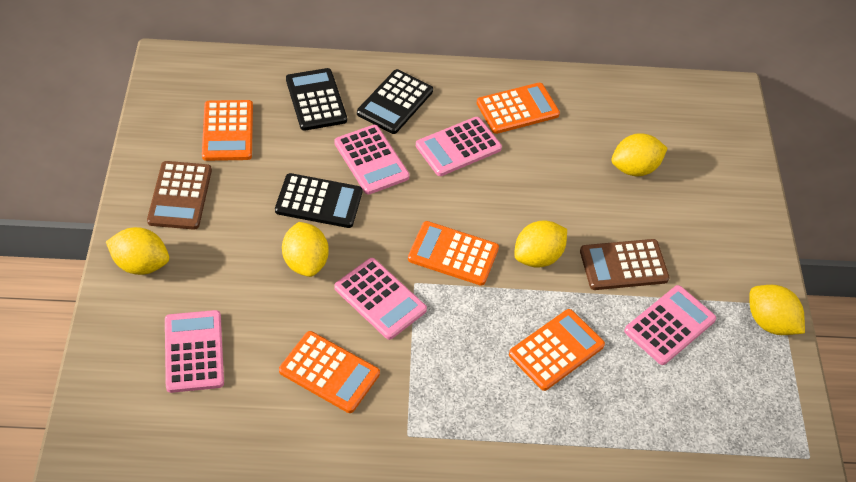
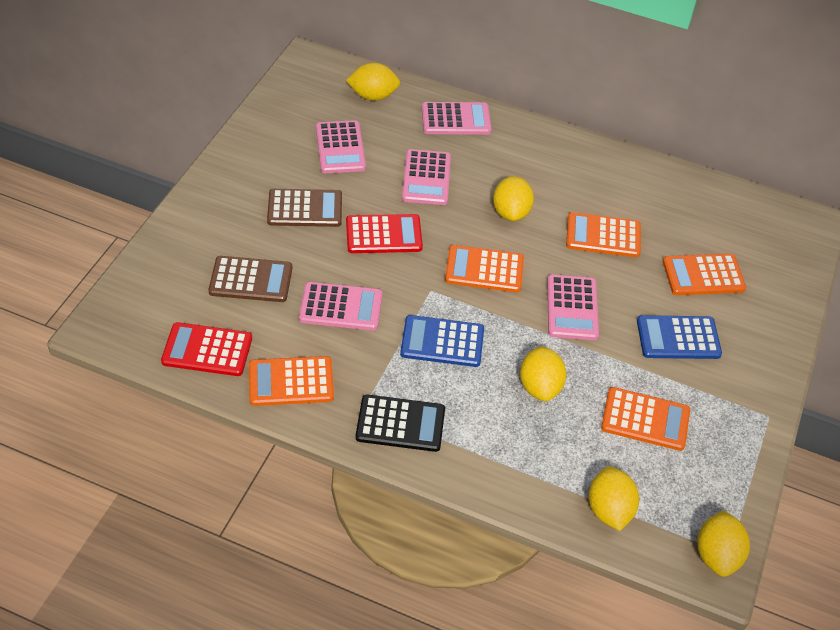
black calculator: [275,173,362,228] [286,68,347,131] [357,69,433,134] = 3 -> [356,394,445,452] = 1
blue calculator: none = 0 -> [400,315,484,367] [637,315,722,359] = 2
red calculator: none = 0 -> [161,322,252,376] [346,214,423,253] = 2

